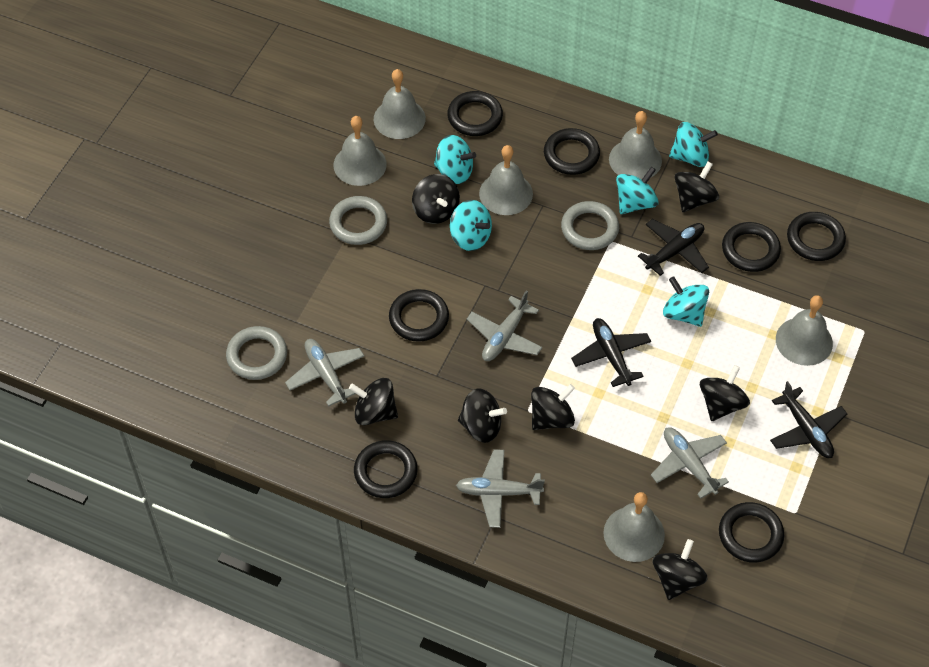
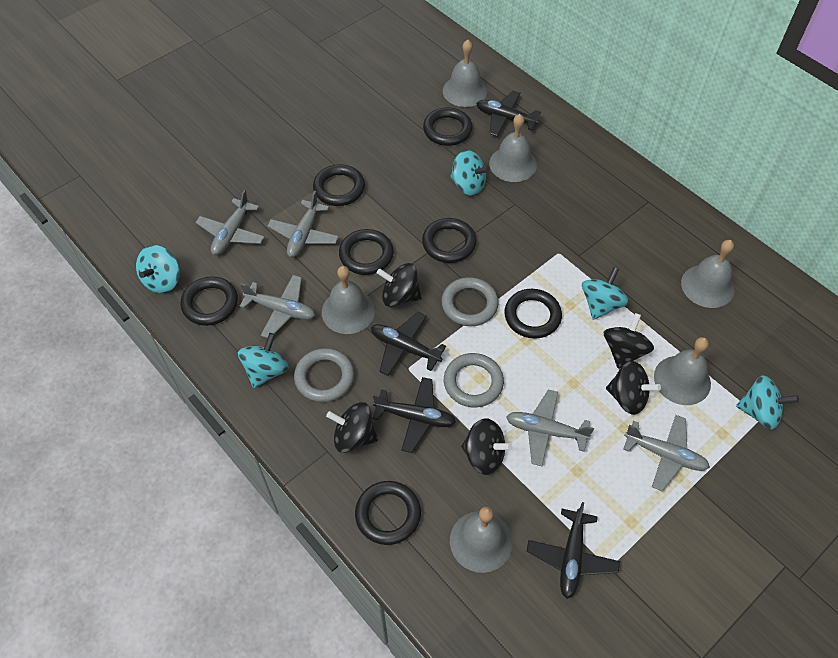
black plane: [571,318,651,387] [638,219,709,276] [770,381,847,458] = 3 -> [371,312,446,376] [372,377,456,453] [476,91,541,136] [527,502,620,599] = 4
black spinning top: [349,378,398,425] [412,174,460,224] [458,389,507,443] [531,384,575,430] [653,539,708,600] [674,162,719,212] [700,365,750,421] = 7 -> [326,402,378,453] [377,263,422,307] [461,418,512,475] [604,313,654,369] [606,361,661,415] = 5
grey plane: [285,339,364,407] [456,449,545,528] [467,290,542,361] [651,427,729,499] = 4 -> [195,190,265,255] [240,275,315,338] [267,191,339,257] [506,390,594,466] [623,415,710,491] = 5

